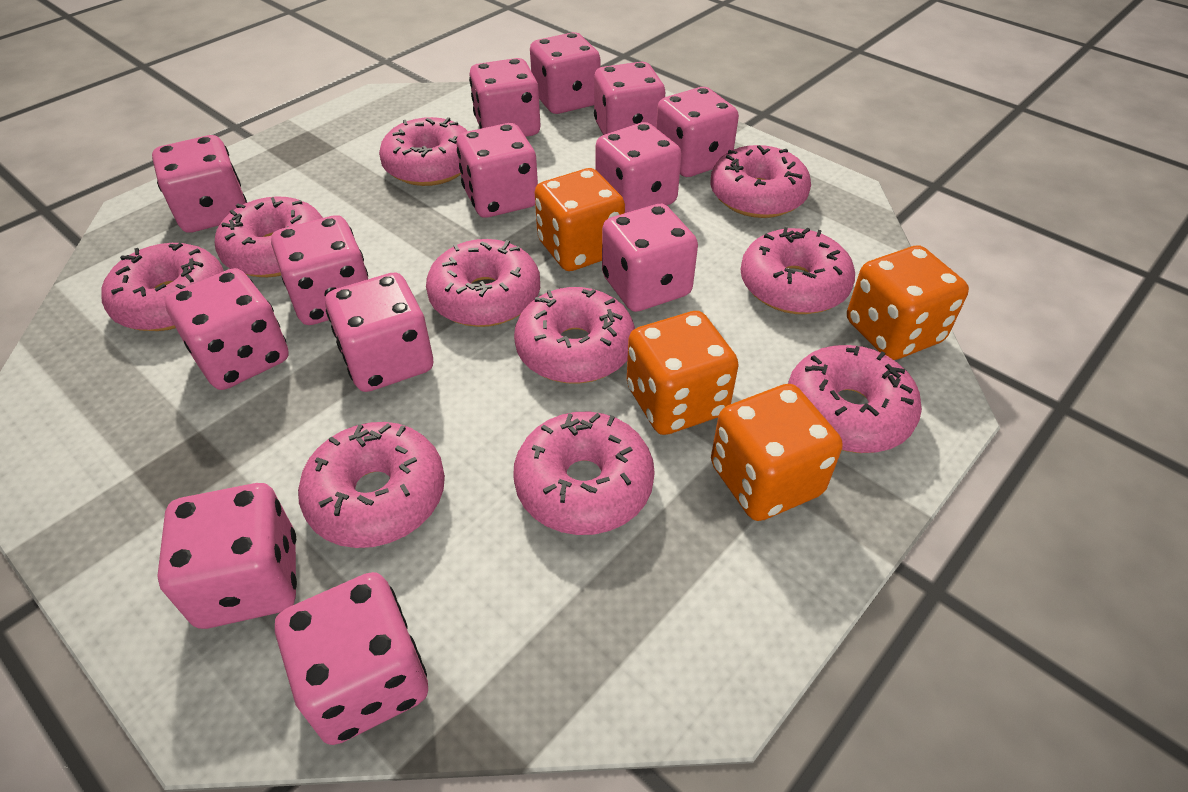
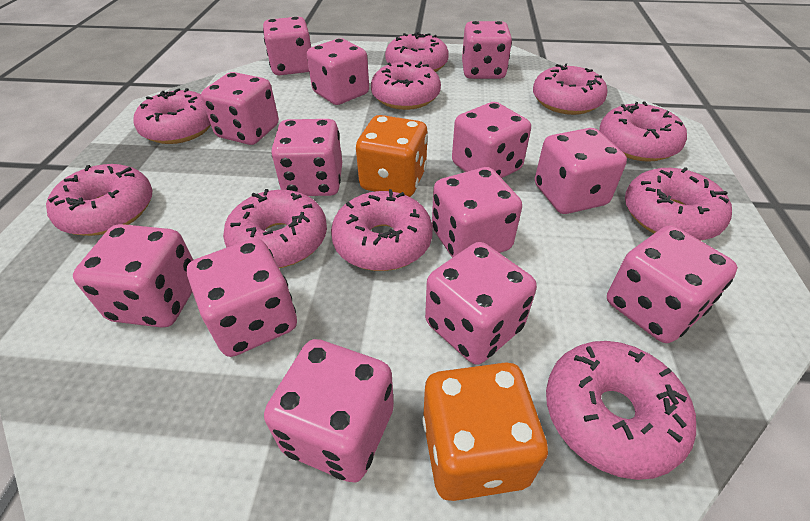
orange dice: [535,168,625,271] [627,311,739,435] [711,384,842,521] [847,246,969,360] = 4 -> [356,115,428,197] [422,362,548,501] = 2

